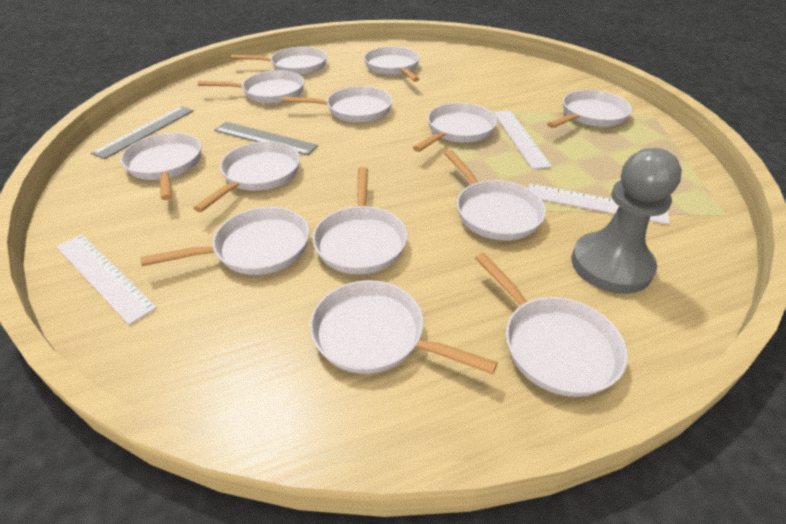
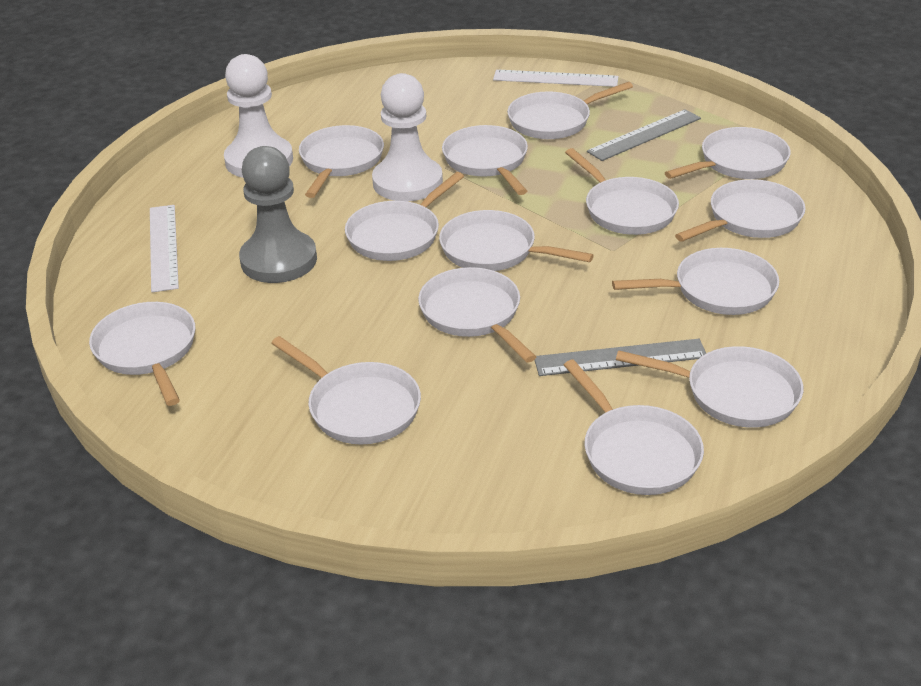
white pan: [120,133,201,200] [140,207,309,275] [194,141,300,212] [198,70,304,104] [231,47,327,75] [282,86,392,123] [310,280,498,374] [313,167,407,274] [364,47,420,82] [413,103,497,152] [444,150,546,241] [475,253,628,397] [547,90,632,128] = 13 -> [89,302,195,406] [271,336,421,445] [299,125,384,198] [345,172,464,261] [418,267,536,363] [439,210,594,271] [442,125,528,195] [507,82,633,139] [564,359,704,495] [565,148,679,235] [612,248,779,315] [616,346,803,428] [665,127,791,179] [675,179,806,242] = 14
white pawn: none = 0 -> [224,54,293,178] [372,73,443,201] = 2
white ruler: [56,234,157,325] [493,110,552,169] [528,184,669,224] = 3 -> [150,205,179,292] [493,70,619,87] = 2

